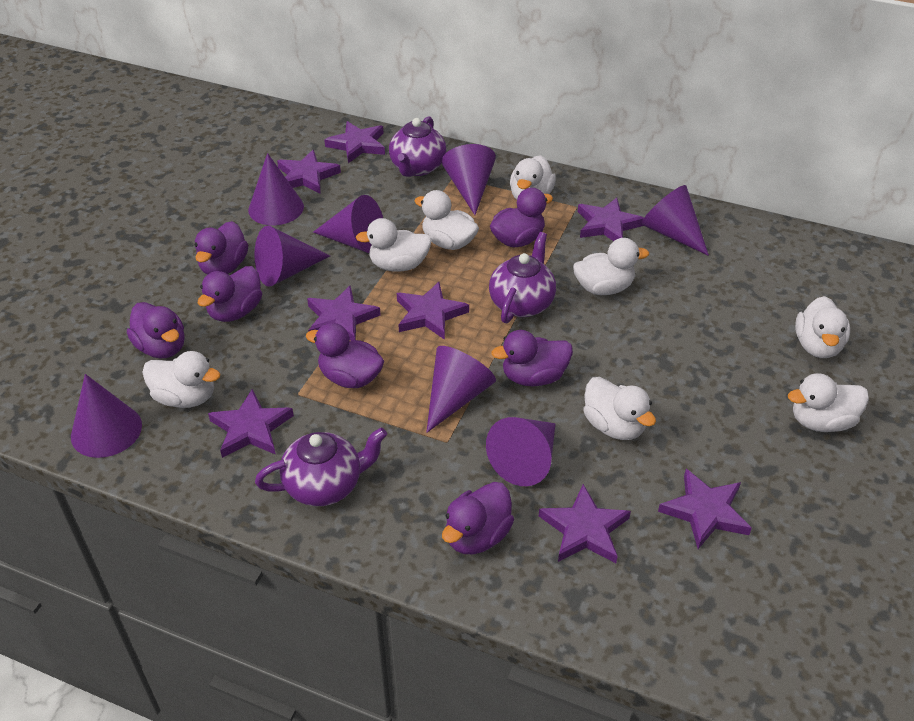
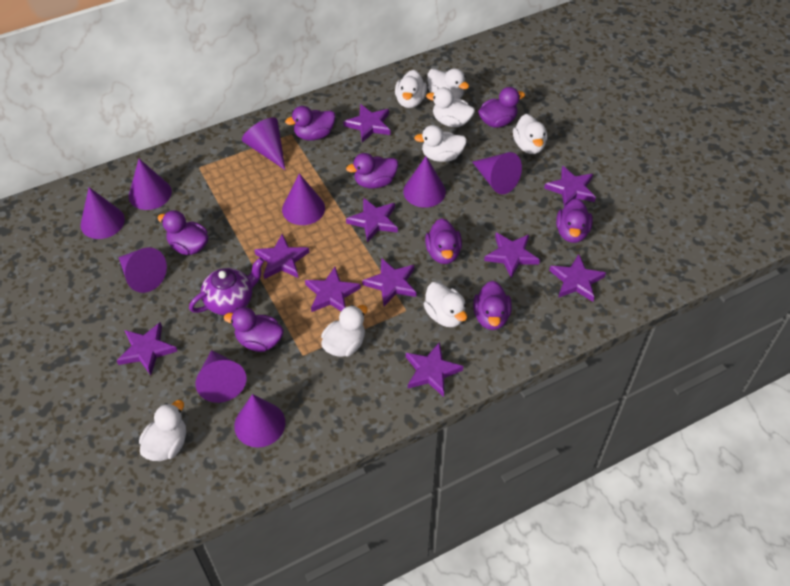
purple cone: [71,374,142,458] [248,153,304,225] [254,226,330,287] [313,195,383,253] [426,346,496,433] [442,144,496,215] [486,417,556,486] [641,185,709,256] = 8 -> [80,187,125,239] [119,247,167,293] [129,159,172,210] [196,350,246,403] [234,394,285,447] [242,118,285,170] [282,173,325,225] [403,156,446,208] [472,152,522,194] = 9
purple duck: [127,302,185,359] [195,221,248,274] [198,266,262,322] [306,323,384,388] [442,482,514,554] [490,188,553,247] [491,330,573,386] = 7 -> [158,210,208,255] [224,307,284,352] [285,106,335,141] [346,153,398,188] [425,218,462,264] [473,281,512,330] [478,87,525,128] [556,198,593,243] = 8
purple star: [208,389,294,458] [277,150,341,194] [307,286,381,341] [324,121,385,163] [397,282,469,340] [539,484,631,563] [578,197,644,241] [658,469,752,549] = 8 -> [117,322,177,375] [254,234,310,279] [305,267,361,312] [343,104,391,143] [346,198,398,242] [362,258,416,306] [406,342,463,397] [484,232,540,278] [544,166,596,207] [549,254,606,302] = 10
purple teapot: [255,427,387,506] [389,116,446,177] [489,232,556,323] = 3 -> [189,257,264,315] = 1

